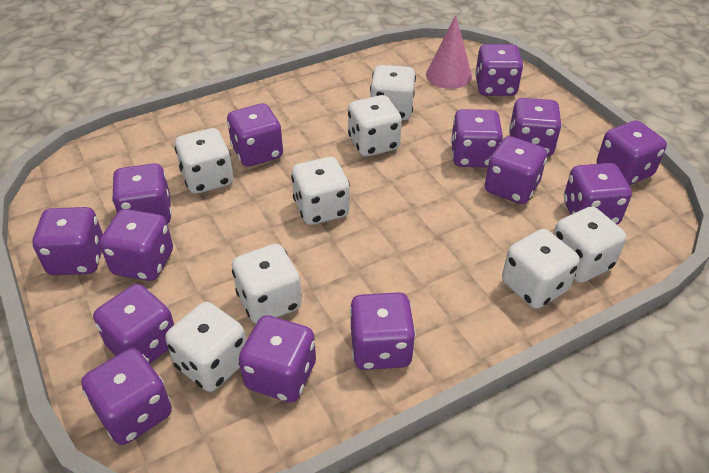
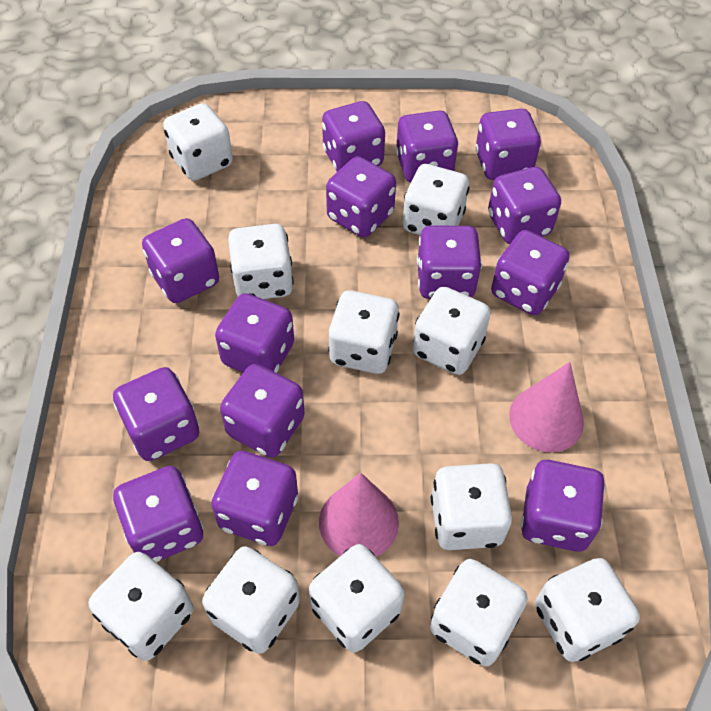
pink cone: [426,15,472,89] = 1 -> [319,473,399,557] [509,362,584,452] = 2
white dice: [165,302,246,392] [175,128,233,194] [232,244,302,324] [291,157,350,225] [348,95,402,156] [370,65,416,120] [502,229,580,309] [553,206,626,283] = 8 -> [88,552,194,661] [163,103,233,181] [202,546,300,654] [228,224,294,299] [309,544,405,652] [328,290,400,374] [403,164,470,235] [413,287,491,375] [430,559,528,666] [431,463,512,550] [535,558,640,662] = 11

